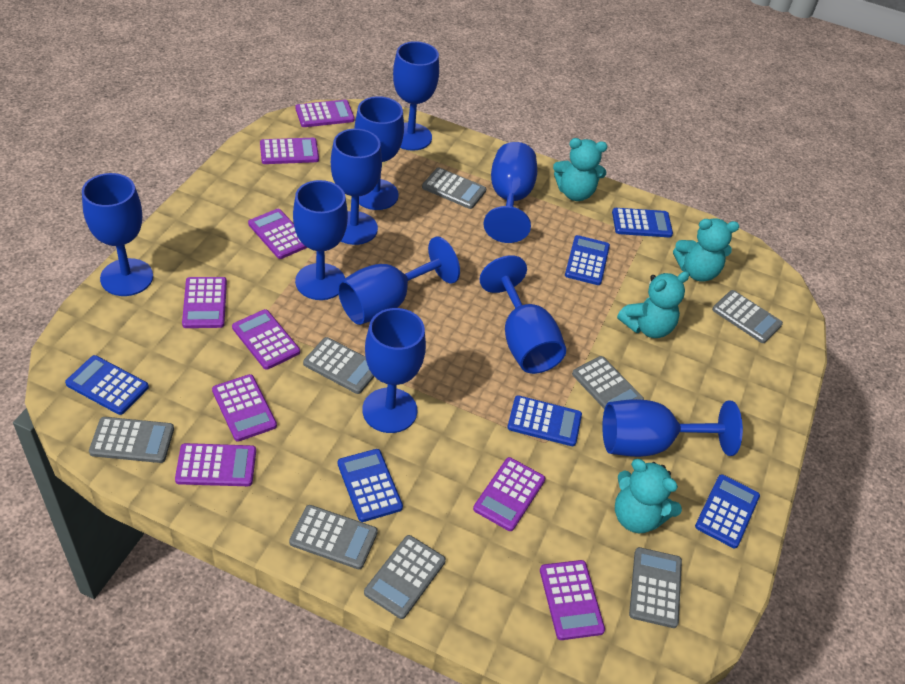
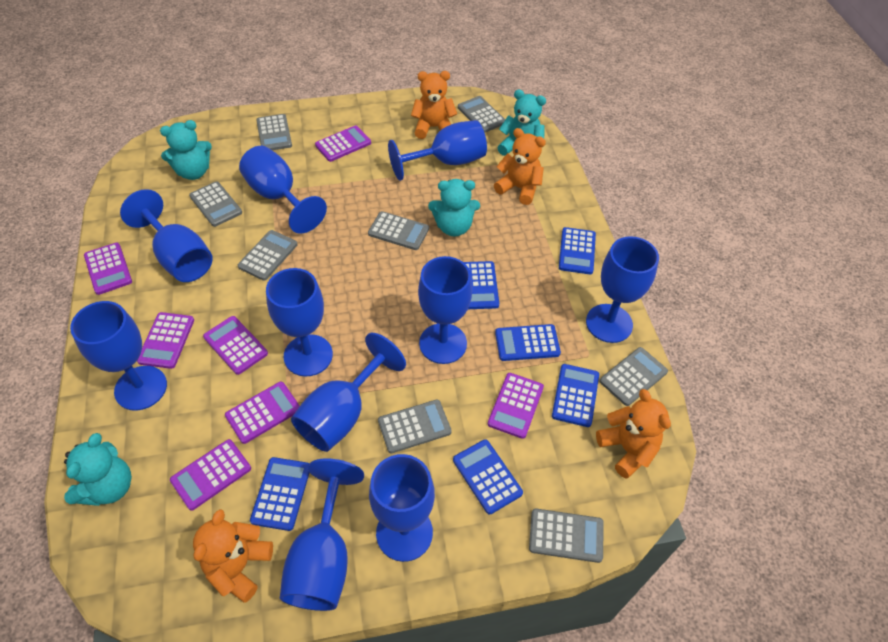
orange teddy bear: none = 0 -> [193,509,273,602] [411,71,457,139] [494,128,546,205] [596,389,671,479] = 4
purple calculator: [175,443,256,486] [182,277,227,328] [212,374,277,441] [232,309,300,370] [248,209,308,259] [260,138,319,164] [296,100,355,127] [473,457,545,531] [540,560,605,640] = 9 -> [84,243,132,295] [137,312,194,369] [170,439,251,511] [203,316,268,375] [225,382,300,444] [315,125,371,162] [488,373,544,439] = 7

